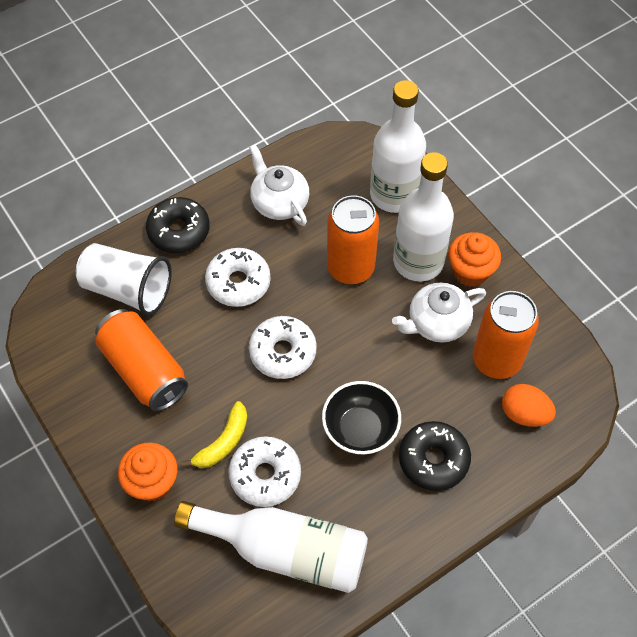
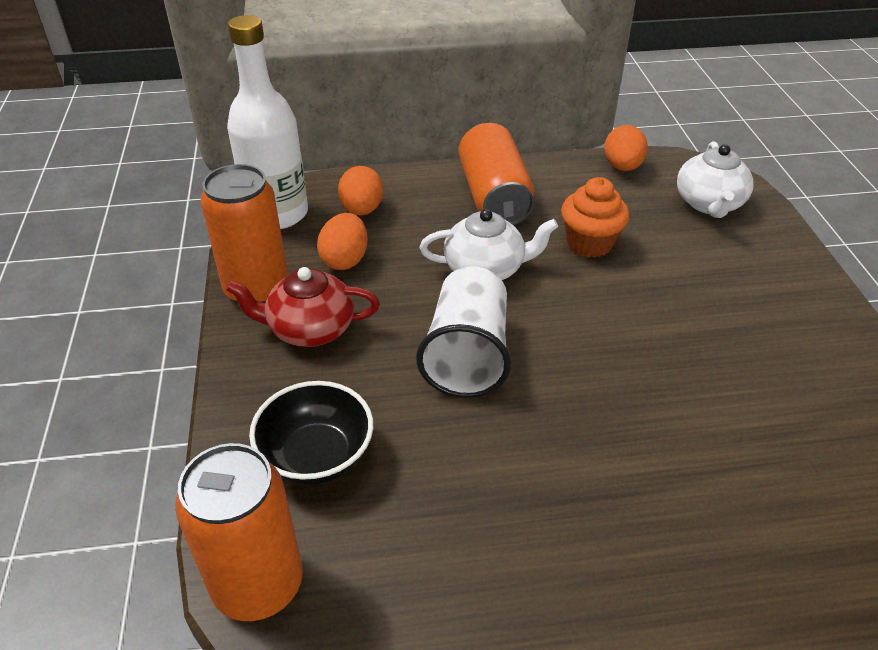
black donut: [146,197,210,253] [399,421,471,491] = 2 -> none = 0
orange cupcake: [118,443,177,502] [448,232,501,287] = 2 -> [561,177,629,258] = 1
orange egg: [502,384,556,427] = 1 -> [317,213,368,270] [338,166,383,215] [604,125,648,171] = 3
red teapot: none = 0 -> [226,267,380,347] = 1
white bottle: [174,501,368,593] [370,80,426,213] [393,152,454,282] = 3 -> [227,15,308,229] = 1
white donut: [205,248,271,307] [228,436,301,507] [249,316,317,379] = 3 -> none = 0
yellow banana: [181,401,247,468] = 1 -> none = 0

